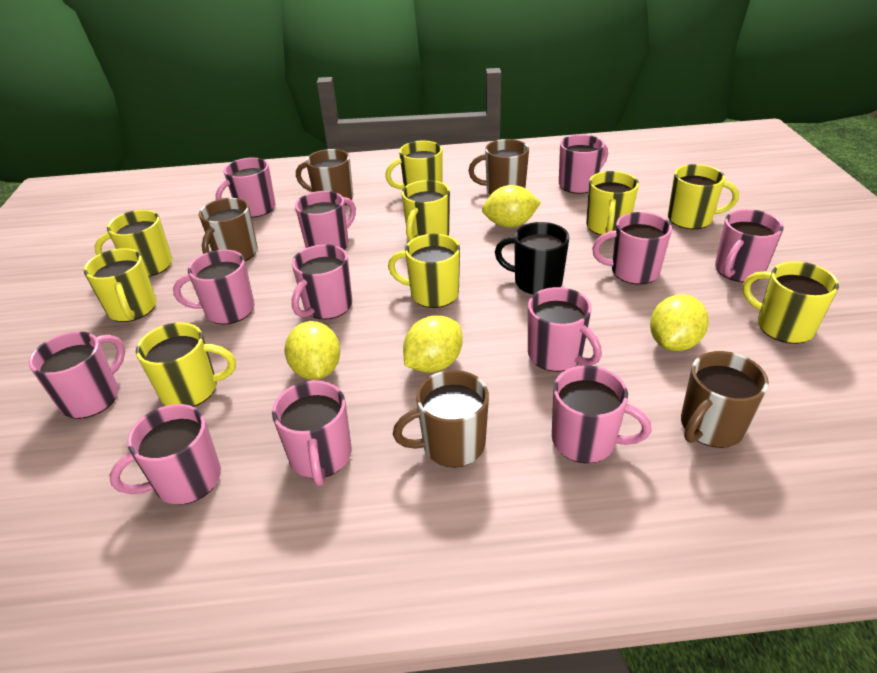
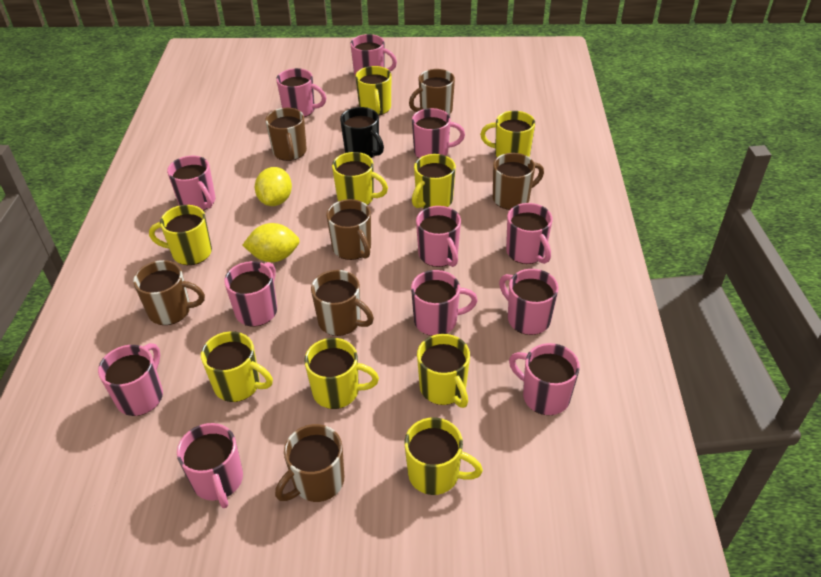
brown mug: [199,198,257,261] [296,149,353,205] [393,370,489,467] [468,139,529,194] [681,351,769,448] = 5 -> [133,260,205,325] [265,108,307,161] [275,424,344,502] [311,270,374,336] [326,199,371,260] [409,69,455,115] [493,153,544,210] = 7
yellow lemon: [285,321,340,380] [403,315,463,373] [482,185,541,228] [650,294,709,351] = 4 -> [243,223,300,262] [255,167,292,206] = 2

